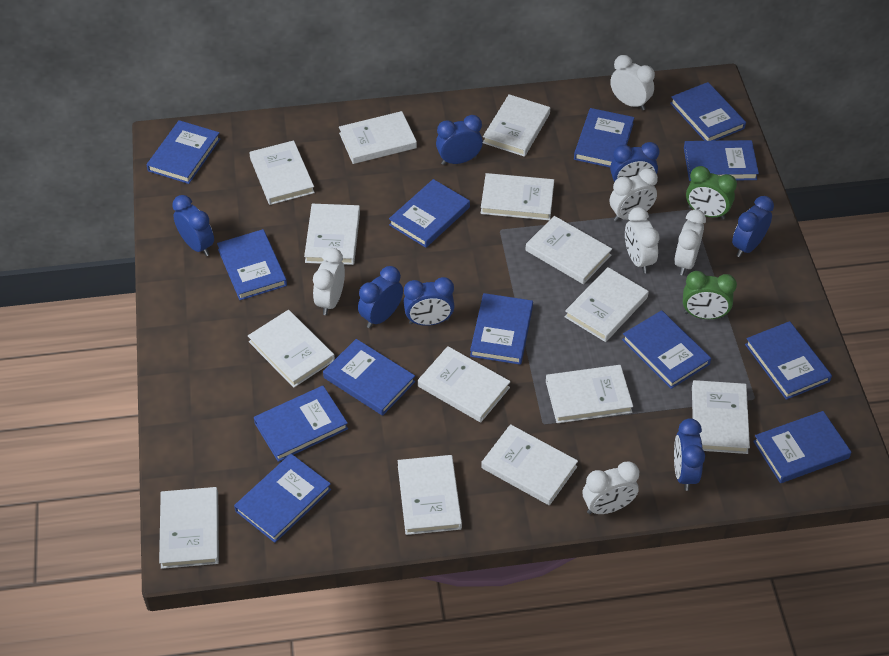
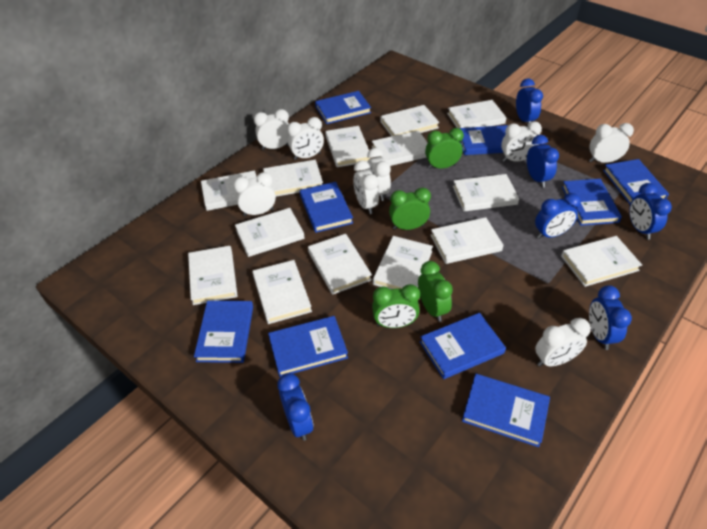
blue book: [146,120,220,184] [217,229,287,300] [234,454,331,543] [254,386,348,462] [323,339,415,416] [389,179,470,248] [470,293,533,365] [574,108,634,167] [622,310,711,389] [670,82,746,141] [684,140,759,181] [745,321,832,400] [753,411,851,483] = 13 -> [194,301,253,363] [268,316,348,377] [300,182,353,233] [315,91,371,124] [420,313,506,379] [459,125,508,155] [462,374,550,447] [562,179,622,226] [603,159,669,204] = 9
blue clock: [172,195,214,256] [358,266,403,328] [404,277,455,326] [436,115,483,165] [610,142,660,182] [674,418,705,491] [732,196,774,257] = 7 -> [277,373,313,441] [516,78,543,124] [527,135,559,188] [535,193,581,239] [589,285,632,350] [629,183,672,240] = 6
green clock: [683,271,737,319] [686,166,737,219] = 2 -> [372,284,420,328] [389,187,431,230] [418,261,453,322] [425,128,464,169] = 4
white clock: [313,248,345,315] [583,461,639,514] [610,55,655,110] [610,168,658,222] [625,207,660,273] [674,209,706,275] = 6 -> [233,172,276,216] [254,109,289,150] [287,117,324,160] [353,160,379,214] [367,148,391,201] [501,121,542,162] [535,318,591,367] [589,123,634,163] = 8

